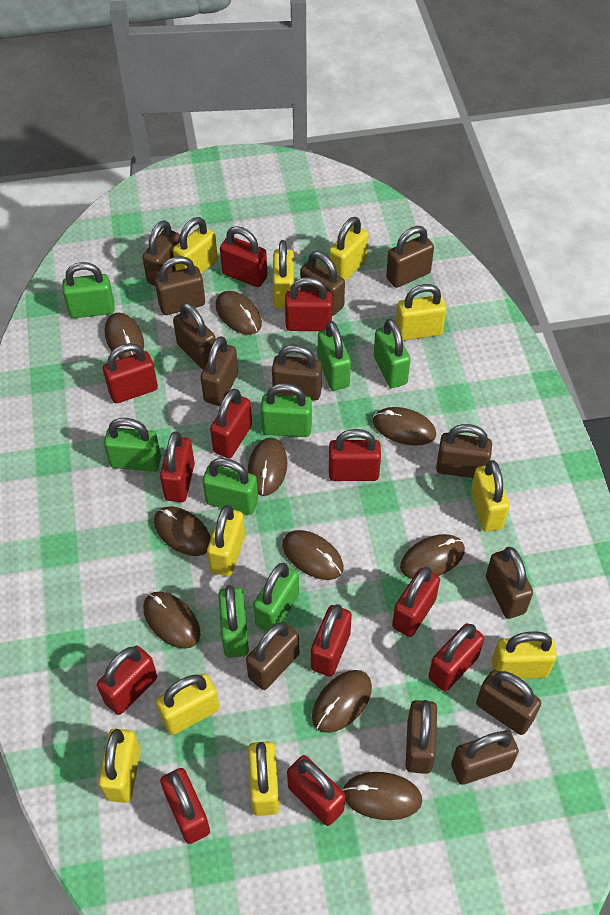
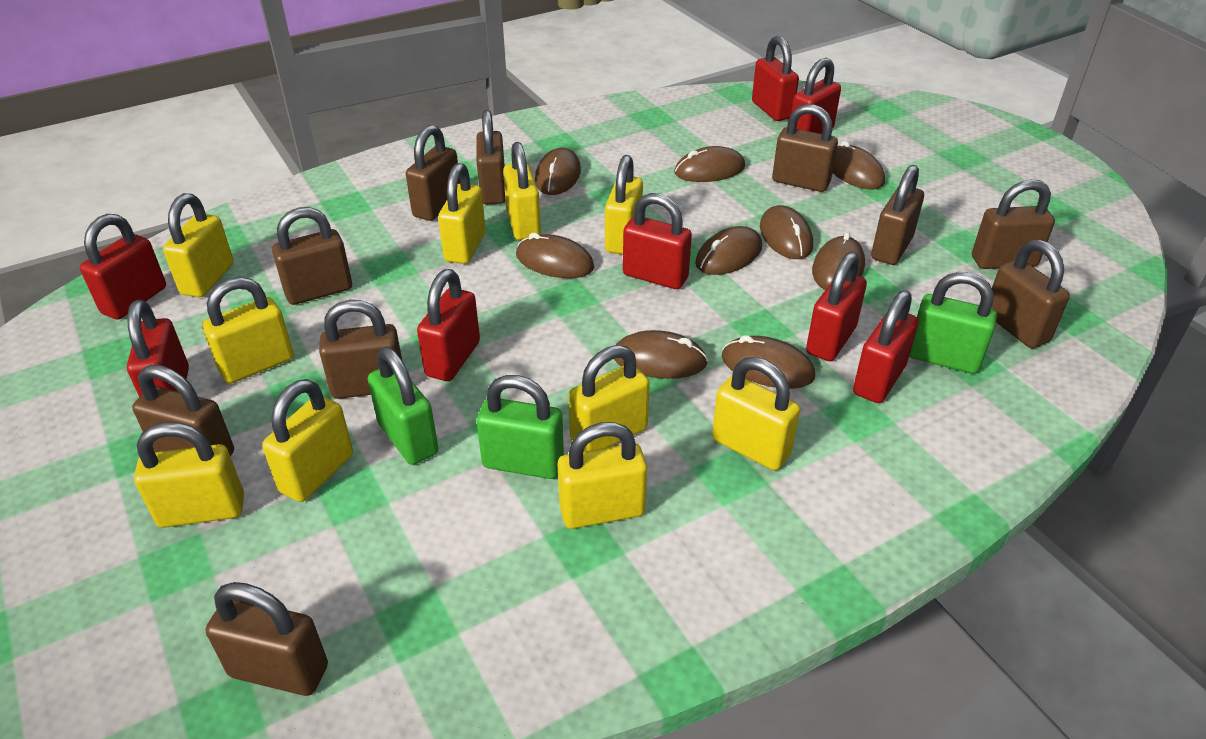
brown mouse: [105,313,144,359] [143,591,200,649] [154,506,211,556] [215,291,262,335] [247,438,287,496] [282,530,344,580] [312,670,372,733] [342,772,422,820] [373,407,436,446] [400,534,465,579] = 10 -> [516,233,594,278] [535,148,581,195] [614,330,708,379] [674,146,745,182] [695,226,762,275] [722,335,815,389] [760,205,813,259] [812,232,865,290] [833,141,885,190] = 9
brown padlock: [142,220,180,286] [155,256,205,315] [173,303,216,369] [200,336,238,406] [246,621,299,690] [272,345,322,400] [300,251,345,316] [386,226,434,288] [406,700,437,774] [436,424,492,478] [451,730,519,785] [476,670,541,735] [486,547,533,619] = 13 -> [132,365,234,456] [206,582,328,696] [272,207,352,305] [319,300,402,399] [406,125,460,221] [476,110,506,204] [772,104,838,192] [871,165,924,265] [972,179,1055,269] [992,240,1070,348] = 10
green padlock: [62,262,115,318] [104,418,161,472] [202,458,258,515] [218,585,249,658] [253,563,299,631] [261,383,312,437] [318,321,351,391] [374,318,411,388] = 8 -> [368,347,438,465] [477,375,564,479] [909,272,997,374] = 3
red padlock: [97,646,157,715] [103,343,158,404] [160,431,195,502] [160,768,210,844] [210,389,252,458] [220,226,268,287] [285,277,332,331] [287,755,345,826] [311,604,352,677] [329,429,381,481] [392,567,440,637] [428,623,484,691] = 12 -> [80,214,166,320] [127,300,189,397] [417,269,480,381] [623,193,692,289] [752,36,799,121] [791,58,841,134] [806,252,867,361] [853,290,919,403] = 8

